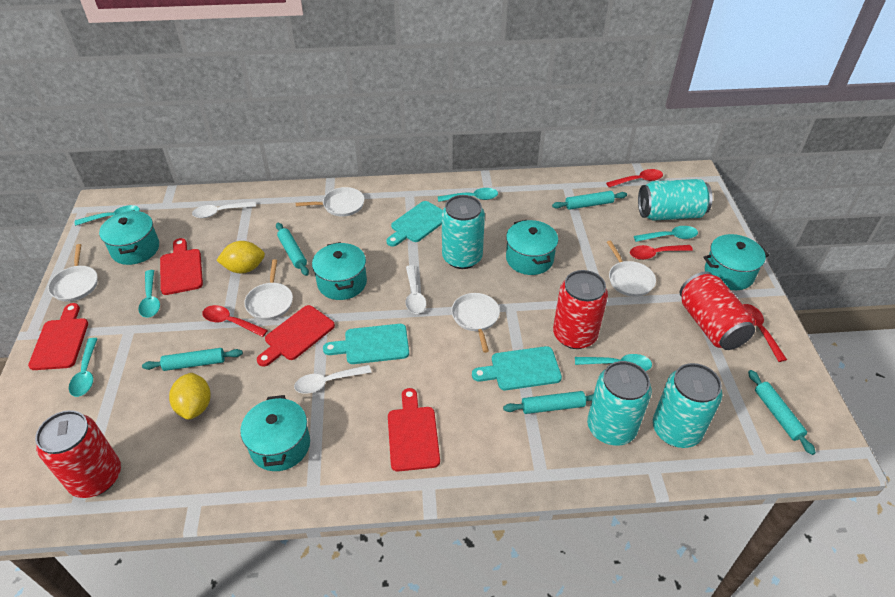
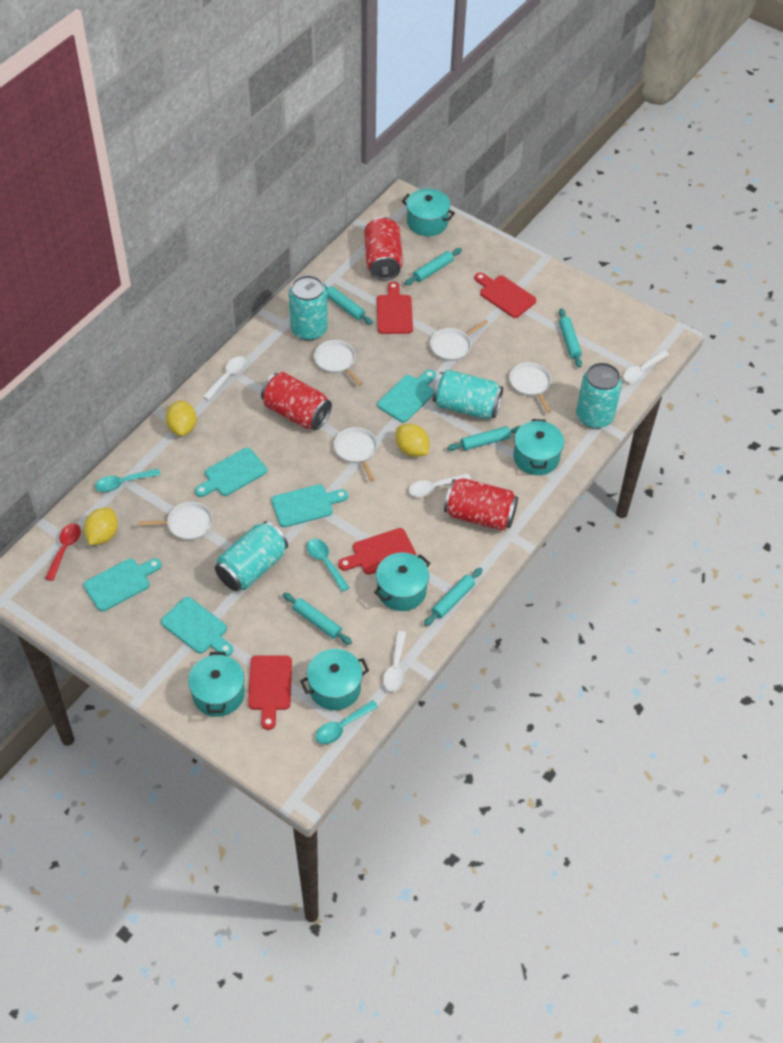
red spoon: [202,305,268,337] [606,169,663,187] [630,245,693,260] [743,304,787,362] = 4 -> [45,523,81,581] = 1
turquoise cutting board: [323,324,409,364] [386,201,443,246] [472,346,562,390] = 3 -> [83,558,162,611] [161,597,233,656] [195,448,267,497] [271,484,348,527] [377,370,436,423] = 5
turquoise rolling pin: [142,348,243,371] [276,223,309,276] [503,391,594,414] [552,191,627,210] [748,370,816,455] = 5 -> [283,593,352,645] [323,283,373,325] [405,248,462,285] [424,568,483,626] [447,426,521,451] [559,308,582,368] = 6
turquoise spoon: [69,338,98,397] [75,205,140,226] [138,270,160,318] [438,188,498,202] [575,354,652,371] [634,226,698,242] = 6 -> [95,469,160,492] [307,539,350,592] [316,700,378,744] = 3
white spoon: [192,201,256,218] [294,365,372,394] [406,265,426,314] = 3 -> [203,356,247,400] [383,631,406,691] [409,473,471,497] [623,350,669,383] = 4
yellow lemon: [169,373,211,420] [216,241,265,273] = 2 -> [84,508,118,545] [166,400,197,436] [396,424,430,457] = 3

